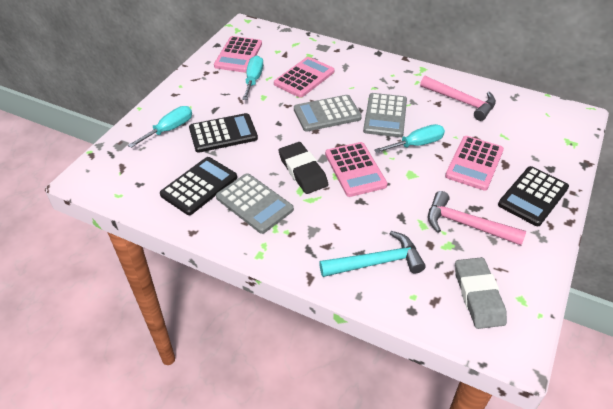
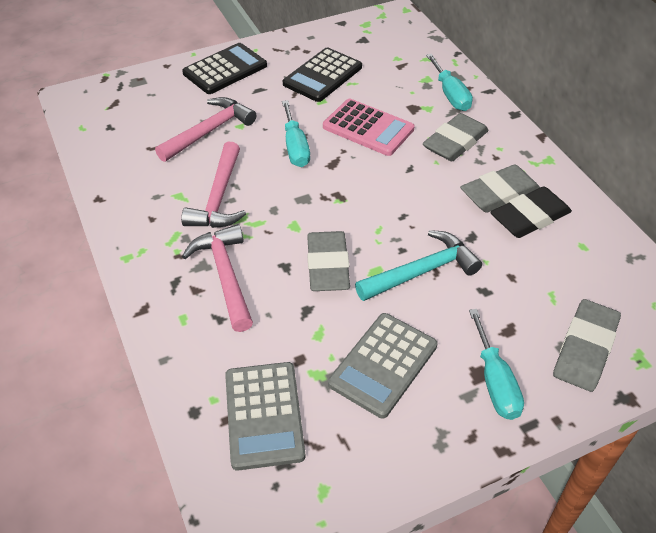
black calculator: [160,157,237,215] [189,113,258,153] [498,166,569,226] = 3 -> [182,43,267,94] [283,48,362,102] = 2
grey calculator: [216,173,294,234] [294,95,362,132] [363,93,407,137] = 3 -> [225,362,305,471] [328,313,438,419] = 2
grey eraser: [455,257,507,329] = 1 -> [307,231,350,291] [423,113,489,162] [460,164,540,213] [553,299,621,392] = 4
pink calculator: [214,36,262,73] [274,57,334,98] [325,142,388,197] [445,136,504,191] = 4 -> [323,99,414,156] = 1
pink hammer: [420,76,496,121] [428,191,526,245] = 2 -> [155,97,256,162] [181,142,246,228] [182,224,253,332] = 3

